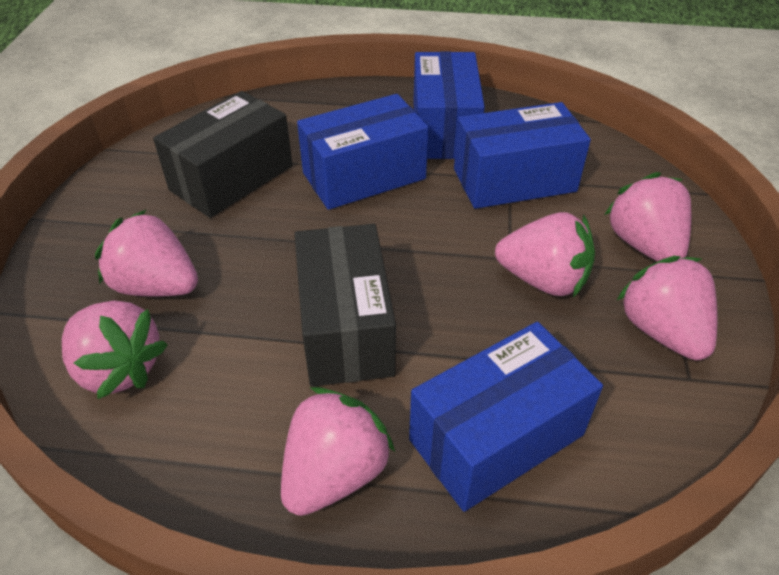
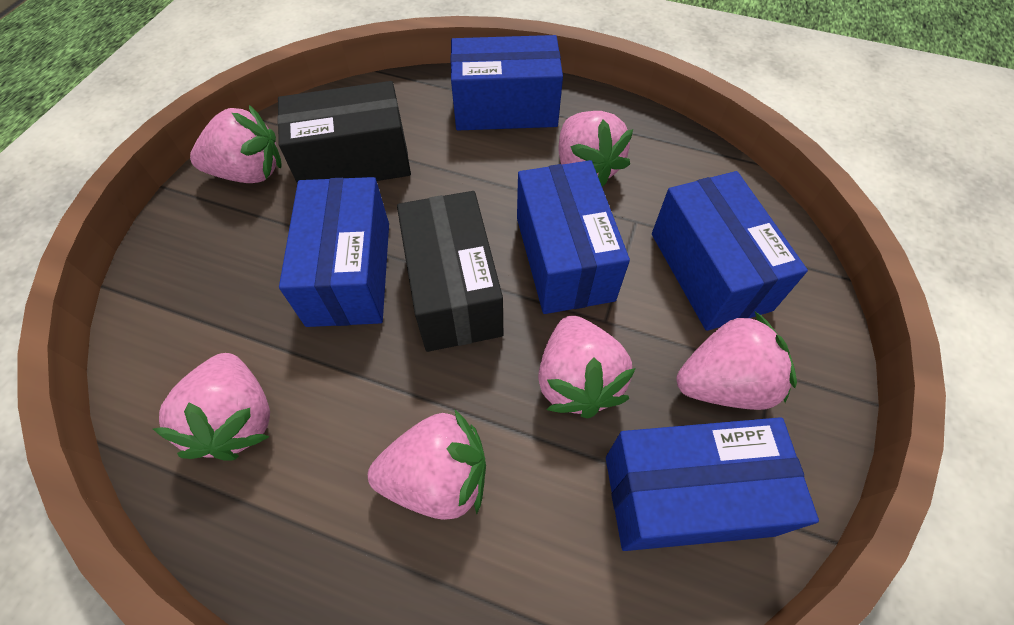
blue box: [297,94,429,210] [409,322,603,512] [413,51,485,159] [454,102,591,209] = 4 -> [279,177,389,327] [451,35,563,130] [517,160,630,314] [606,417,819,551] [652,171,808,331] = 5

